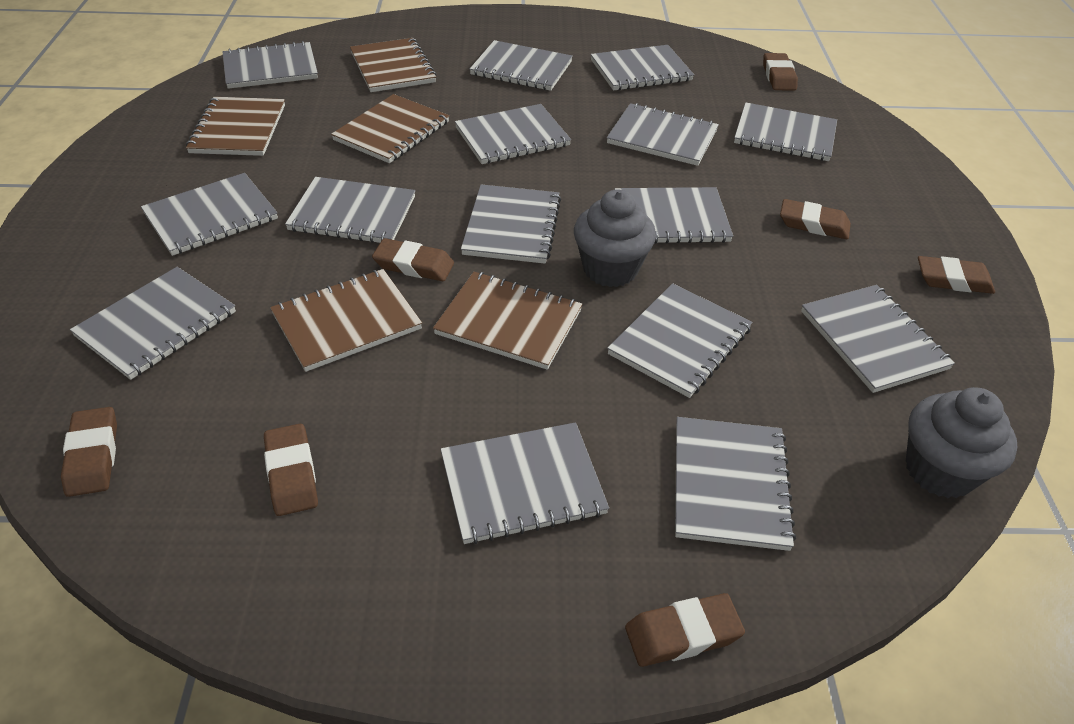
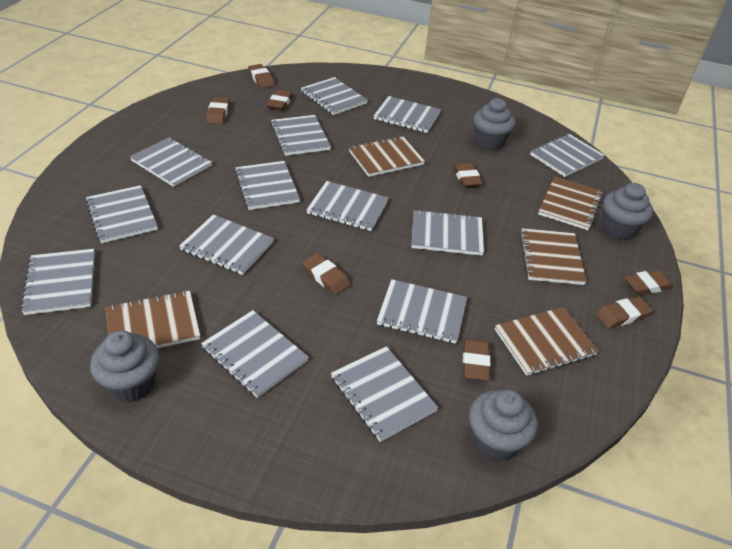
brown eraser: [61,407,117,497] [264,424,318,516] [372,238,454,281] [625,593,745,667] [763,53,798,91] [780,199,851,239] [918,256,995,294] = 7 -> [206,97,230,124] [248,64,275,88] [267,90,293,111] [302,253,350,295] [453,163,483,187] [463,339,490,381] [595,296,652,328] [624,270,674,295] = 8
grey cupcake: [574,190,656,287] [906,387,1017,498] = 2 -> [90,330,159,402] [469,389,537,461] [473,98,515,150] [602,183,653,240] = 4
grey notebook: [70,267,236,380] [141,173,278,256] [223,41,318,89] [285,177,415,243] [440,422,609,544] [455,104,571,164] [461,184,561,264] [470,40,573,91] [591,45,694,90] [607,103,719,166] [607,283,752,398] [615,187,733,244] [675,417,796,551] [734,102,837,161] [801,285,955,393] = 15 -> [20,249,95,315] [85,185,158,243] [130,137,212,187] [179,215,274,275] [201,310,309,398] [235,161,300,210] [271,115,331,156] [301,77,368,115] [306,181,388,231] [331,346,438,442] [374,96,441,133] [377,279,467,344] [411,210,484,256] [530,134,605,177] = 14

